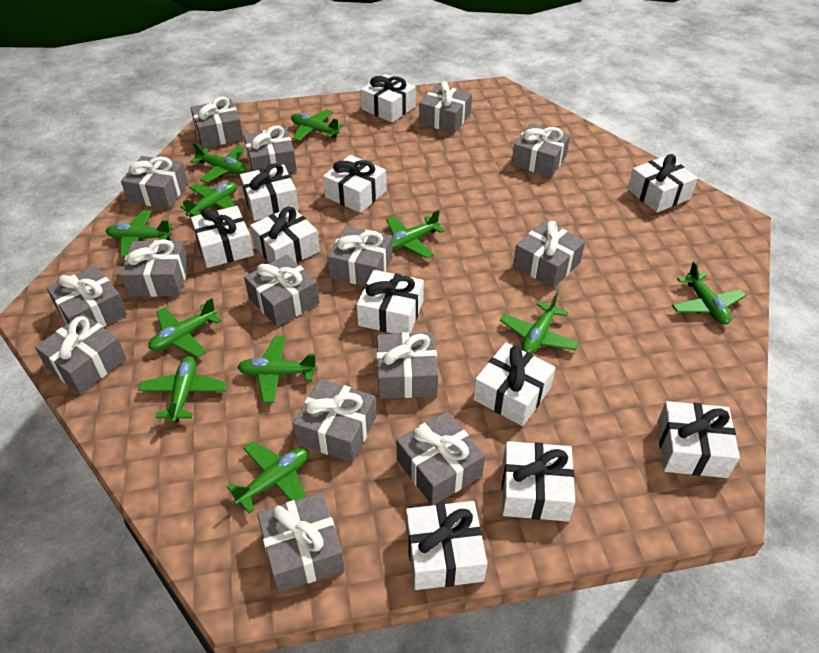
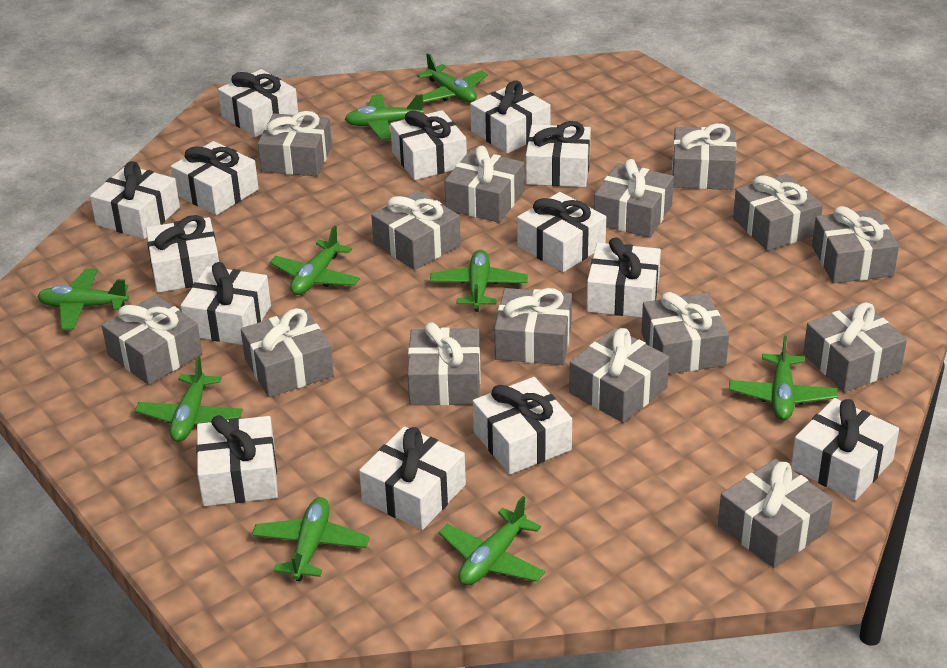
green plane: [106,210,173,257] [138,356,227,423] [148,298,221,358] [180,182,237,218] [190,142,246,183] [227,442,309,513] [238,336,317,403] [291,109,343,141] [386,210,445,259] [500,292,579,354] [672,261,746,325] = 11 -> [37,269,129,330] [135,356,243,442] [252,497,370,582] [270,226,360,295] [345,94,424,140] [417,53,488,103] [430,250,528,312] [439,496,545,585] [729,336,838,420] = 9
white gift: [191,206,254,268] [240,163,299,221] [250,206,320,263] [323,155,387,213] [356,270,424,334] [361,74,416,123] [406,501,487,590] [473,342,556,426] [502,441,575,522] [628,154,698,213] [657,401,740,478] = 11 -> [90,161,180,239] [146,215,219,292] [170,141,259,215] [181,262,271,345] [196,415,278,506] [218,69,298,137] [359,426,466,530] [390,110,467,180] [470,80,551,153] [473,377,572,475] [517,192,606,272] [526,121,591,187] [586,237,661,318] [791,398,899,501] = 14

